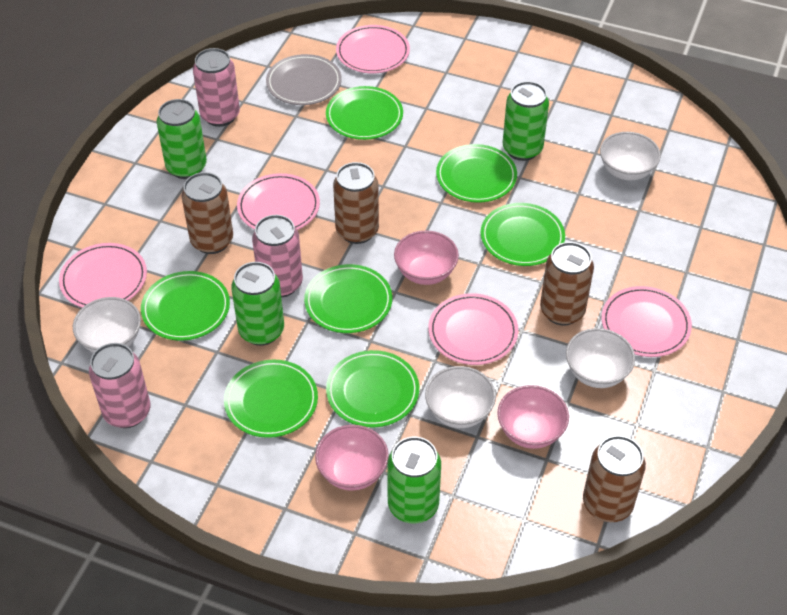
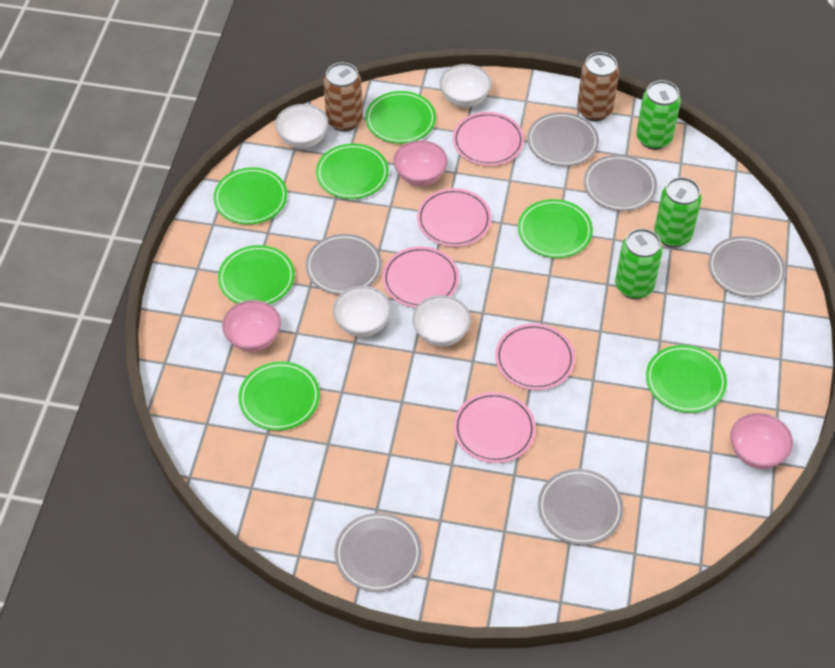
brown can: [181,172,233,254] [333,162,379,244] [540,242,594,325] [583,435,646,522] = 4 -> [324,62,363,132] [577,52,619,121] = 2
green can: [157,99,207,179] [231,262,284,346] [387,437,441,523] [503,81,549,161] = 4 -> [615,228,663,299] [636,80,681,150] [654,177,702,248] = 3
grey plate: [266,54,342,105] = 1 -> [305,234,382,295] [335,513,422,592] [527,112,599,166] [538,469,624,545] [584,155,657,211] [708,236,785,297] = 6
pink can: [89,343,151,428] [193,48,240,127] [252,215,303,297] = 3 -> none = 0

